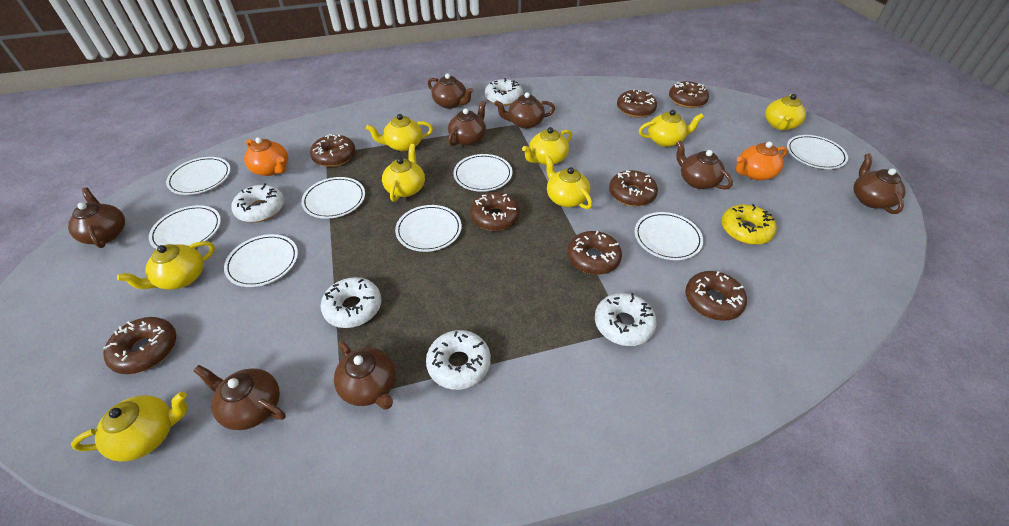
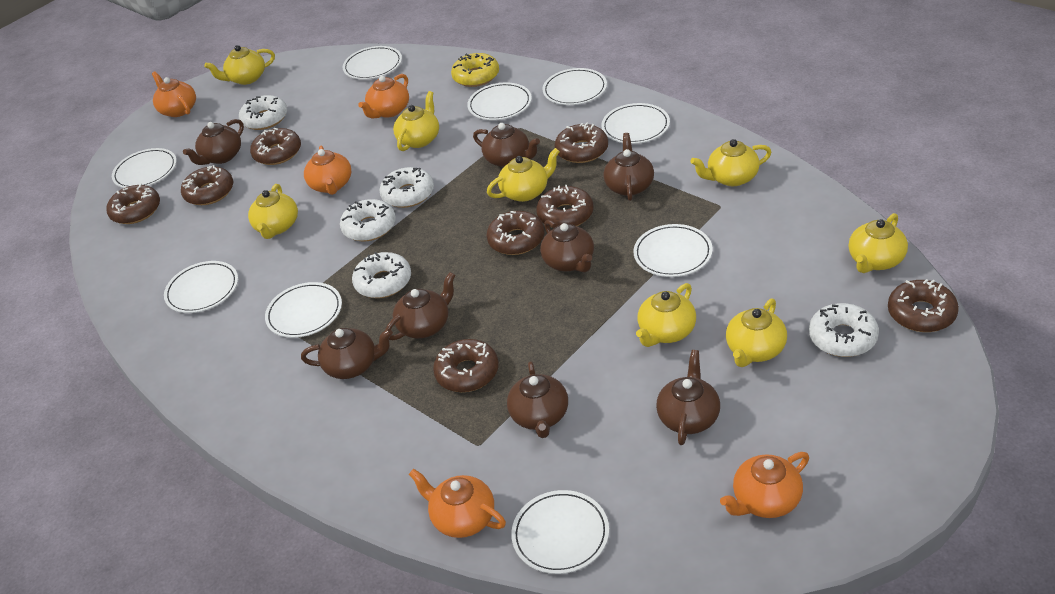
orange teapot: [244,137,288,176] [736,142,787,180] = 2 -> [152,71,196,117] [304,146,351,195] [358,74,409,118] [409,469,506,538] [720,452,809,518] = 5
white plate: [149,205,221,249] [166,157,231,195] [224,234,298,287] [301,177,365,219] [395,205,462,252] [453,154,512,192] [635,212,703,260] [787,135,848,169] = 8 -> [112,148,177,188] [164,261,238,313] [265,282,342,338] [343,46,402,80] [467,82,532,120] [511,490,609,574] [543,68,607,105] [601,103,670,144] [634,224,713,277] = 9

